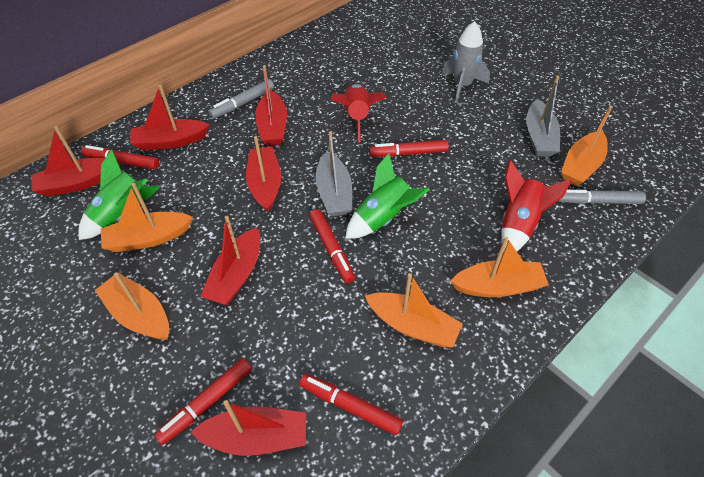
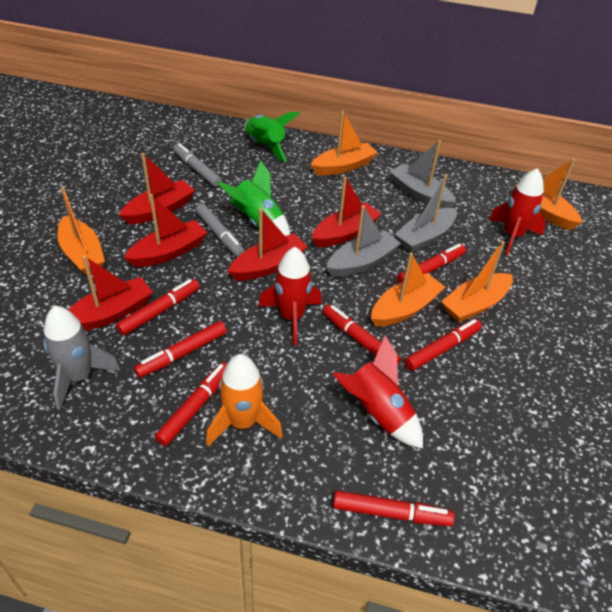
grey boat: [316,131,352,216] [526,76,560,157] = 2 -> [326,205,401,277] [390,140,456,209] [395,174,457,252] = 3
orange rocket: none = 0 -> [206,354,283,446] = 1
red boat: [31,126,118,196] [130,85,210,150] [191,400,306,456] [200,216,260,305] [246,136,281,212] [255,65,287,146] = 6 -> [68,255,153,331] [119,153,195,224] [124,194,207,267] [228,208,308,281] [312,177,381,247] = 5
red marker: [81,145,159,170] [154,358,252,445] [299,374,403,435] [309,209,355,283] [369,140,449,157] = 5 -> [116,279,200,336] [134,321,227,378] [155,362,227,446] [323,304,401,365] [333,490,455,526] [397,243,466,283] [405,319,482,371] = 7
red rocket: [331,84,387,143] [501,160,572,251] = 2 -> [258,247,322,345] [333,336,423,448] [488,168,546,255] = 3

